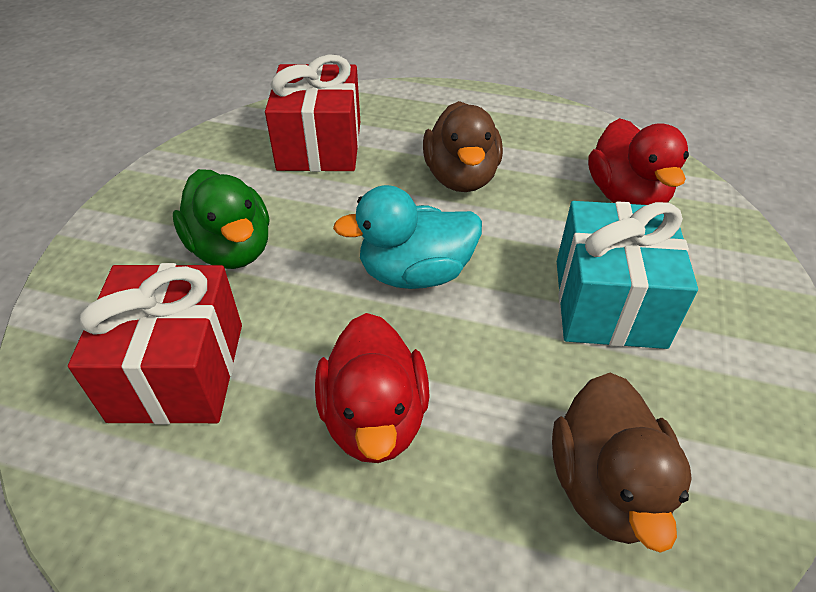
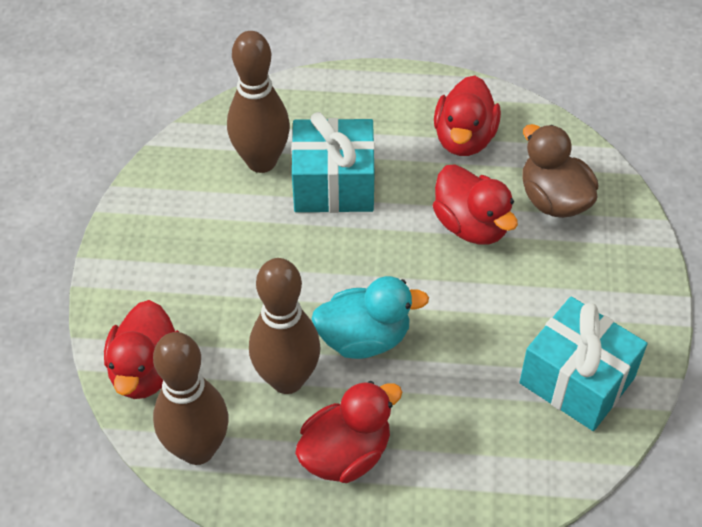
brown bowling pin: none = 0 -> [153,332,229,465] [227,31,290,173] [249,258,321,394] = 3
brown duck: [423,101,503,192] [552,373,692,553] = 2 -> [522,124,598,218] = 1
green duck: [173,169,270,269] = 1 -> none = 0
red duck: [315,313,430,463] [588,118,689,205] = 2 -> [104,300,179,399] [295,381,402,483] [433,164,518,244] [434,75,501,156] = 4
red gift: [68,263,242,425] [265,54,360,172] = 2 -> none = 0
turquoise gift: [557,201,698,349] = 1 -> [291,112,375,213] [519,296,647,431] = 2

